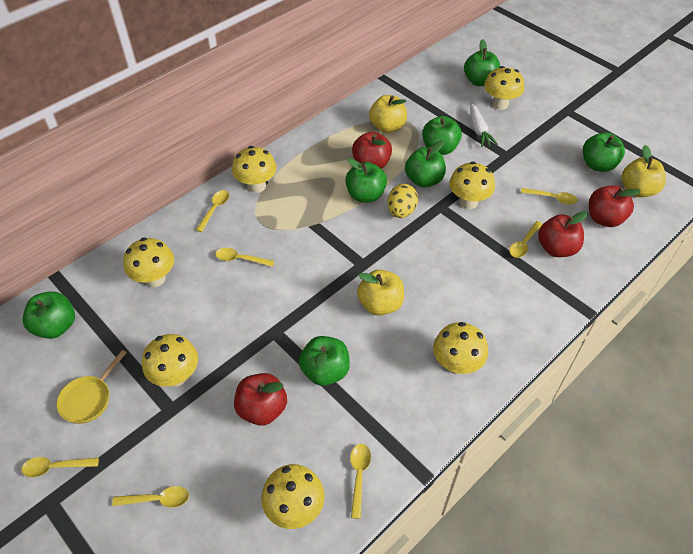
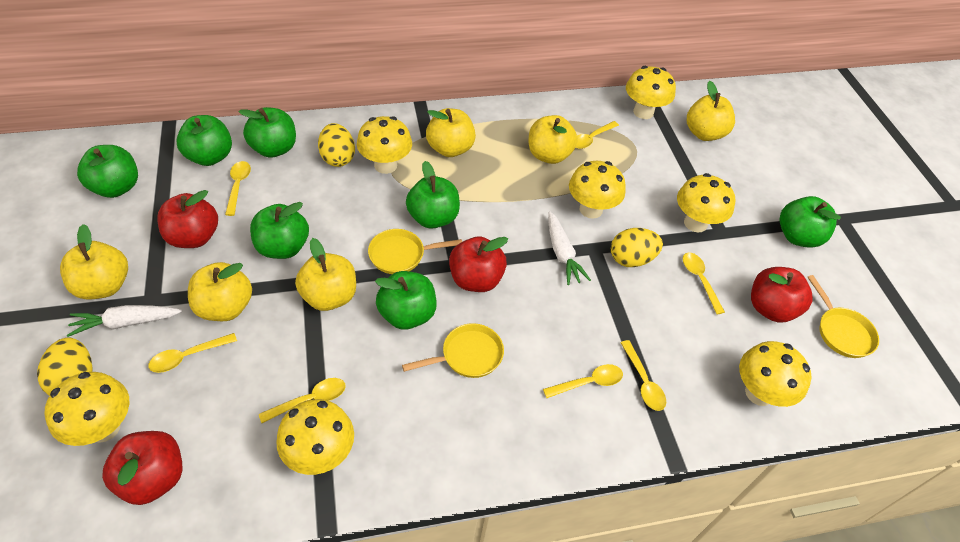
white carrot: [470,103,498,147] = 1 -> [67,305,182,337] [548,211,591,285] = 2
yellow apple: [357,270,404,316] [369,95,407,133] [621,145,666,197] = 3 -> [60,224,128,300] [188,262,252,321] [295,238,356,311] [426,108,476,157] [529,115,578,164] [687,81,735,141] = 6
yellow egg: [387,184,418,218] = 1 -> [37,338,93,396] [318,123,355,167] [611,228,663,267] = 3
yellow pan: [57,350,127,424] = 1 -> [368,229,462,274] [402,323,504,378] [807,275,879,358] = 3

